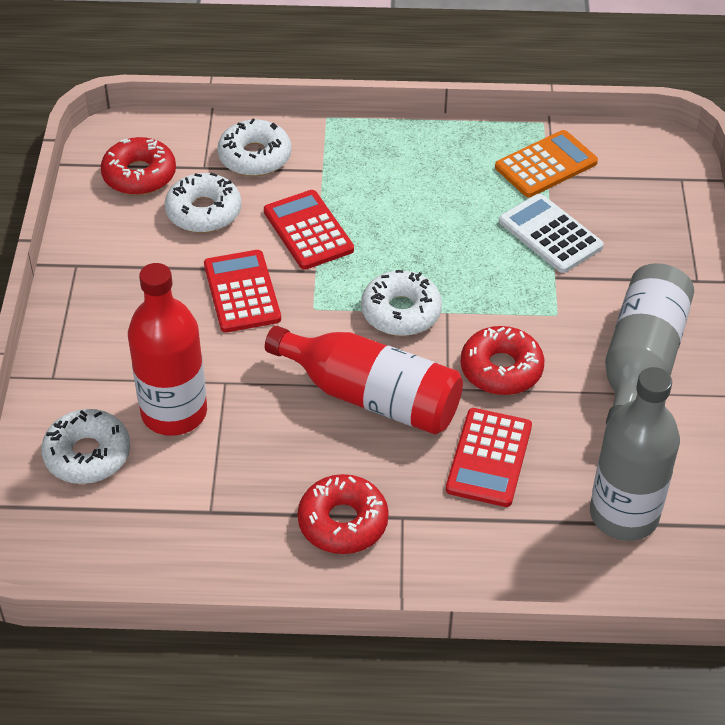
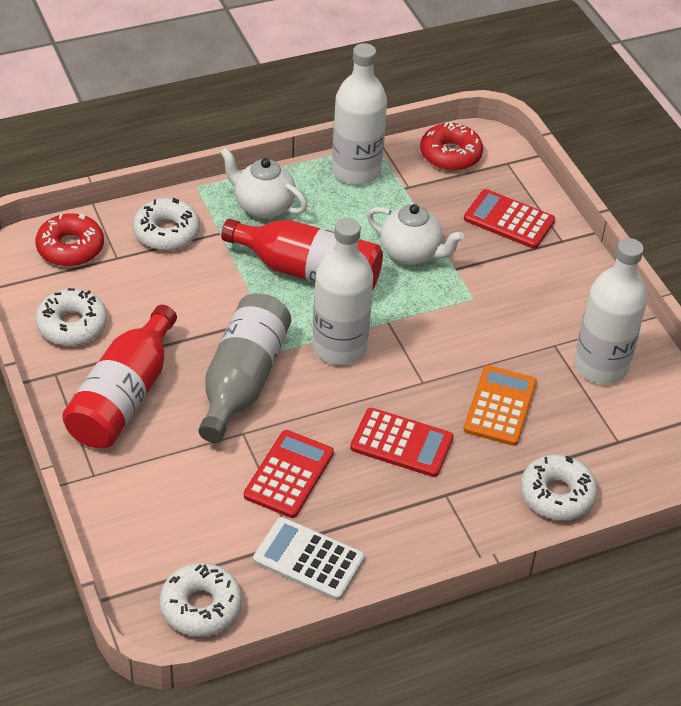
grey bottle: [590,367,680,541] [605,263,694,425] = 2 -> [198,293,291,443] = 1
red donut: [101,137,176,195] [298,474,389,554] [461,326,544,395] = 3 -> [35,213,104,266] [420,122,483,171] = 2
white bottle: none = 0 -> [312,218,373,365] [332,43,387,185] [574,238,647,384] = 3
white teapot: none = 0 -> [220,148,307,219] [367,204,464,265] = 2

